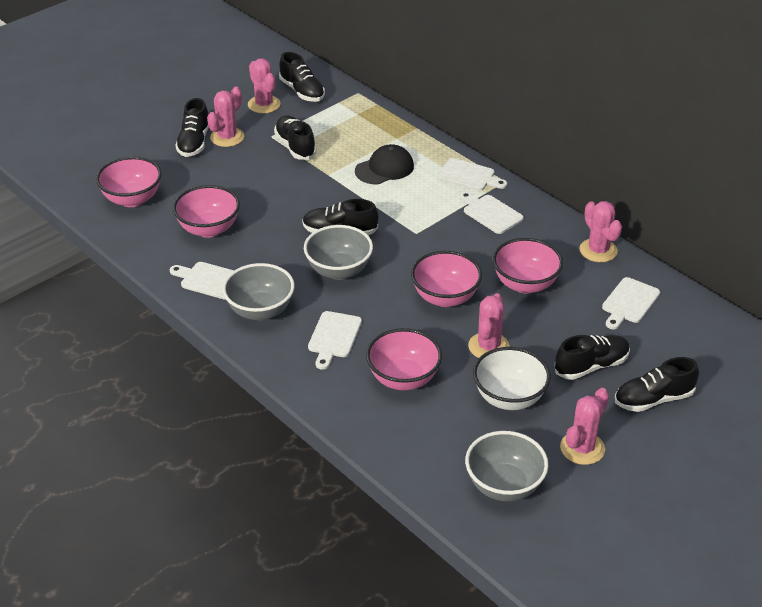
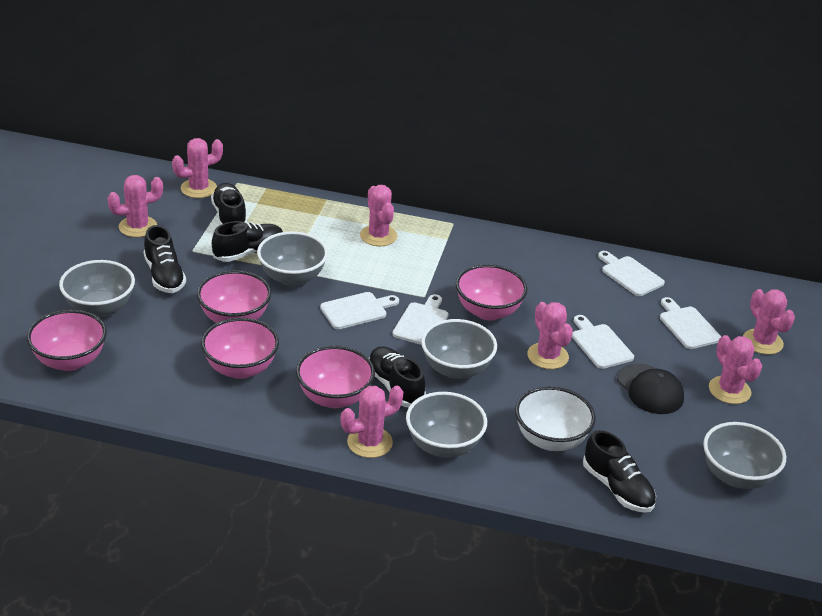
black shoe: [175,98,209,157] [274,115,316,160] [279,52,325,102] [302,199,378,235] [554,335,630,380] [615,357,699,412] = 6 -> [144,225,186,293] [211,183,247,225] [212,221,283,262] [369,346,426,407] [583,430,656,513] = 5
grey bowl: [222,263,295,320] [304,225,373,280] [465,431,549,502] = 3 -> [59,260,135,317] [257,231,328,286] [406,392,487,458] [421,319,497,379] [703,422,786,489] = 5
pink cactus: [207,87,244,147] [248,58,281,114] [468,293,510,358] [560,388,609,465] [579,201,622,262] = 5 -> [107,175,163,237] [172,138,223,198] [341,386,403,458] [360,185,397,246] [527,302,573,369] [709,335,762,404] [743,289,795,355] = 7

